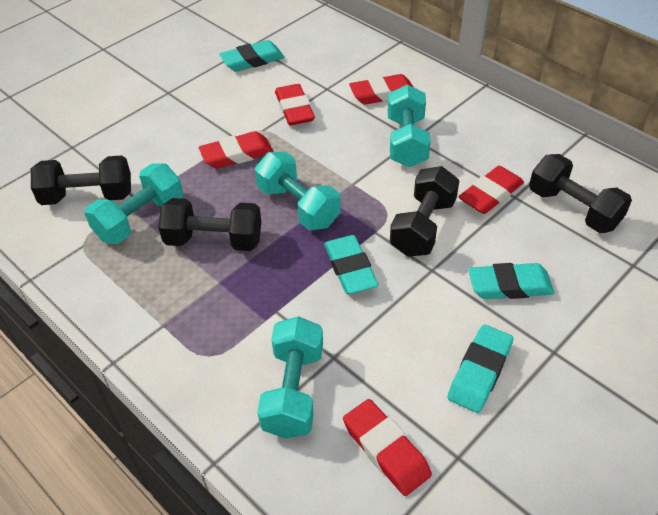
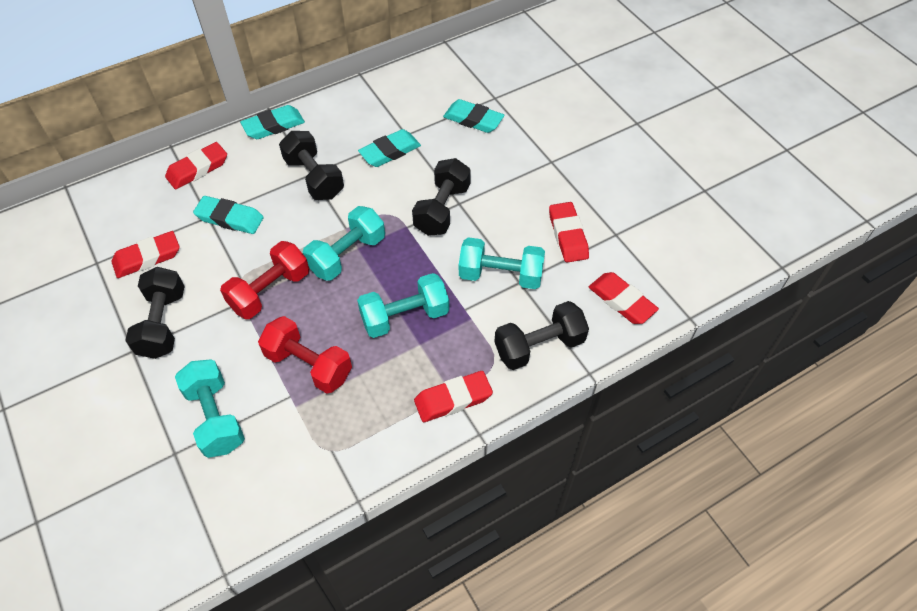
red dumbbell: none = 0 -> [220,241,309,319] [258,316,352,393] = 2

